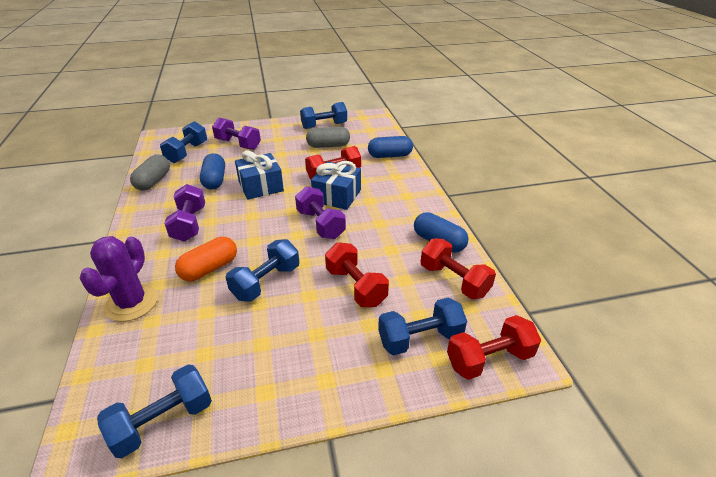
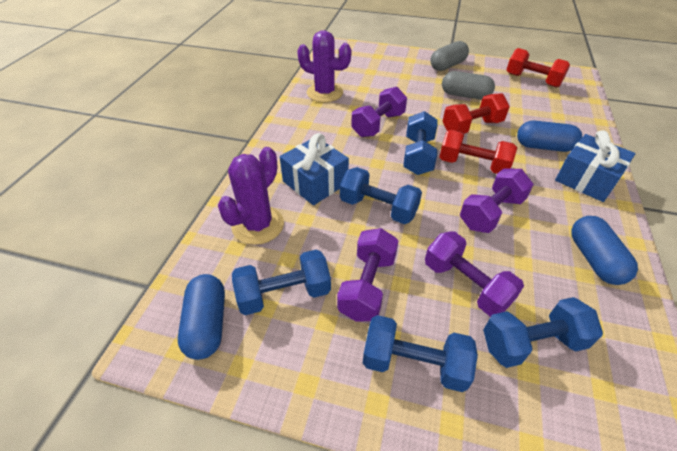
orange capsule: [175,237,237,281] = 1 -> none = 0
purple cactus: [79,236,158,322] = 1 -> [218,147,284,245] [297,30,351,102] = 2
purple dumbbell: [164,184,205,242] [212,118,261,150] [295,186,346,239] = 3 -> [337,228,398,321] [351,87,407,137] [425,231,524,317] [460,168,534,233] = 4
red dumbbell: [305,146,361,179] [325,242,389,307] [421,238,496,299] [447,315,541,380] = 4 -> [439,130,517,174] [443,93,510,134] [506,48,570,88] = 3

